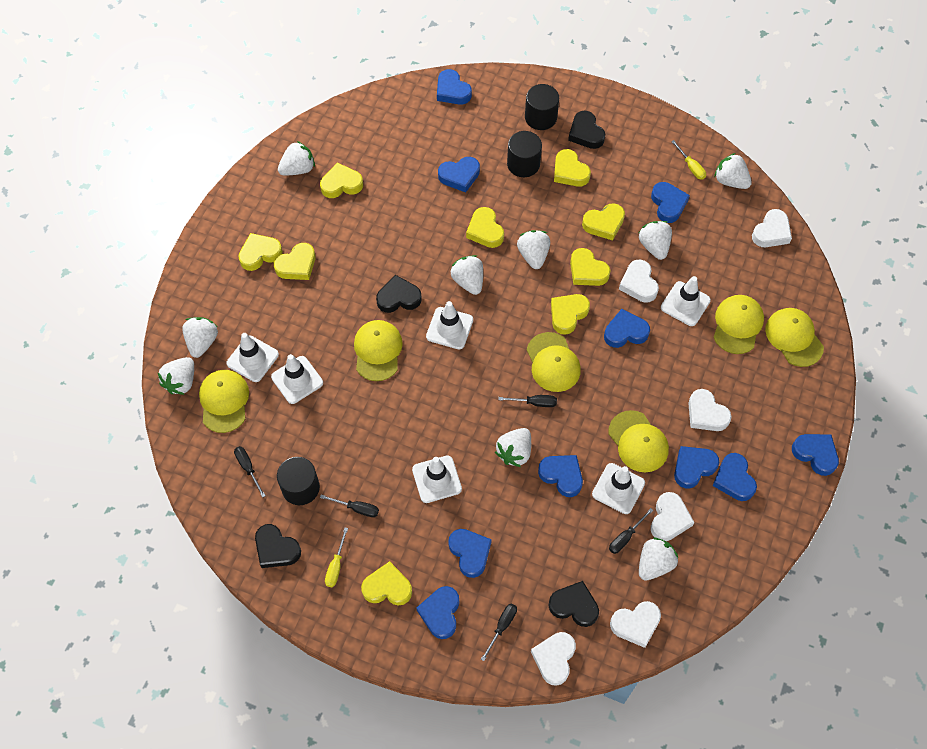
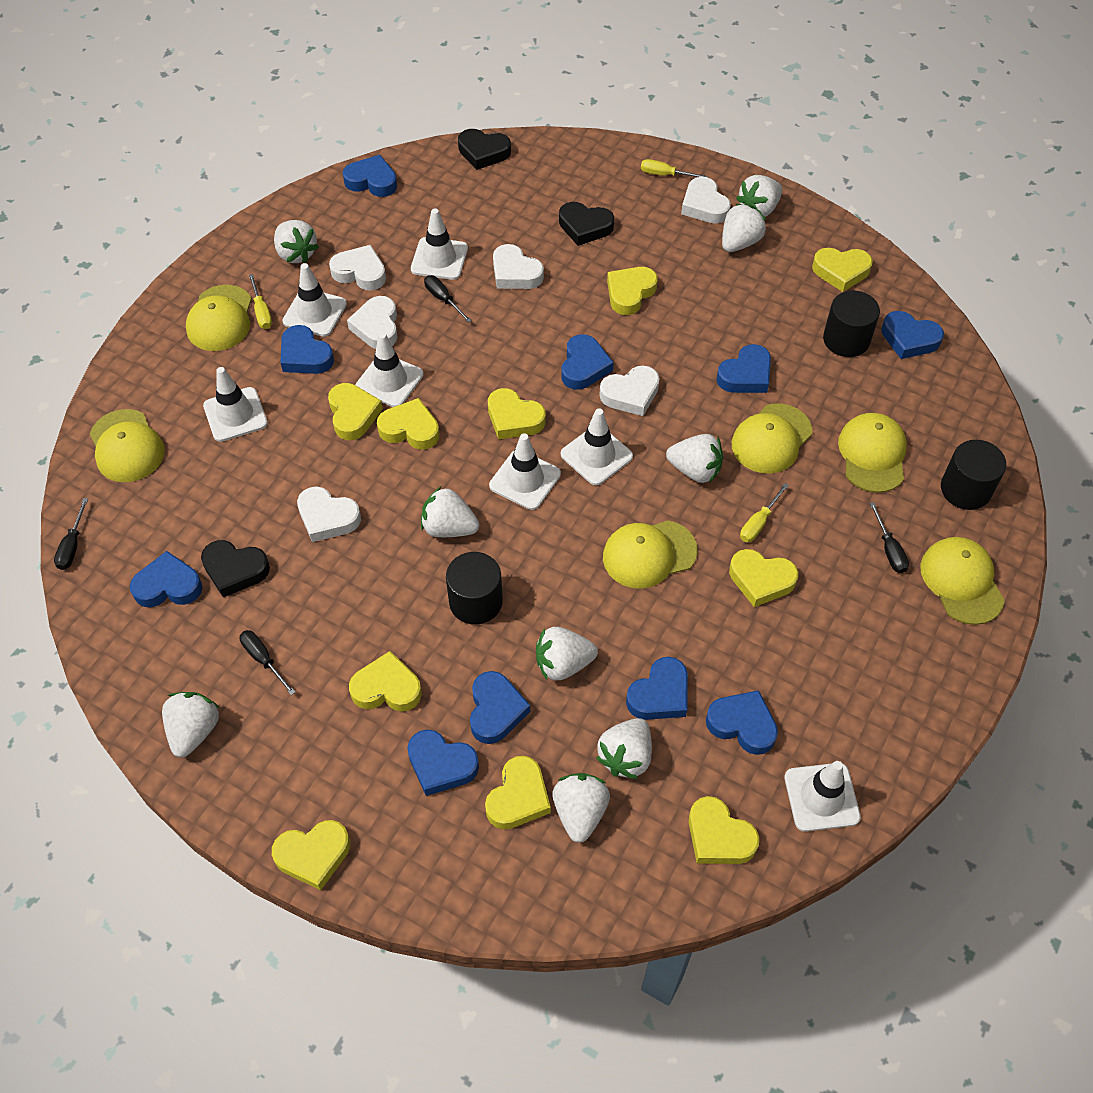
black heart: [255,524,301,568] [376,275,421,313] [548,581,599,627] [568,111,605,149] = 4 -> [201,540,270,598] [458,129,511,170] [559,202,614,246] = 3
black screwdriver: [234,446,266,498] [320,495,379,517] [481,604,517,661] [498,395,557,407] [609,508,653,554] = 5 -> [54,498,88,570] [240,630,296,695] [424,275,472,323] [870,502,909,573] = 4
white traffic cone: [227,333,279,382] [271,354,323,404] [412,455,462,503] [426,301,473,350] [592,463,645,514] [661,276,711,326] = 6 -> [203,367,268,442] [282,263,347,337] [355,332,423,407] [411,208,468,280] [489,433,561,510] [561,408,633,485] [784,761,861,832] = 7
yellow heart: [238,233,283,271] [274,243,315,280] [320,163,363,198] [361,561,412,605] [466,207,504,248] [551,294,590,335] [554,149,591,187] [570,248,610,286] [582,203,625,241] = 9 -> [272,820,350,890] [328,383,383,440] [349,651,422,712] [377,398,440,450] [485,756,551,829] [488,388,546,439] [607,267,658,315] [689,796,759,864] [729,549,798,607] [812,248,873,292] = 10
yellow screwdriver: [325,527,348,587] [671,140,706,180] = 2 -> [249,274,272,329] [641,159,708,177] [740,483,789,542] = 3

